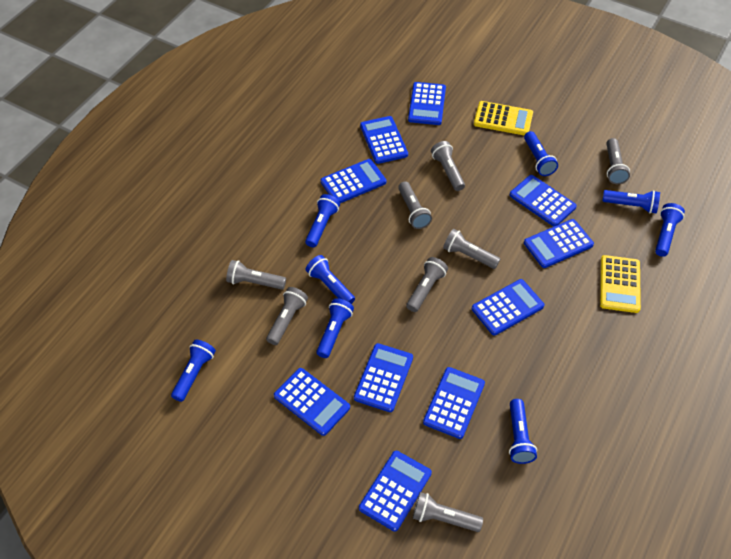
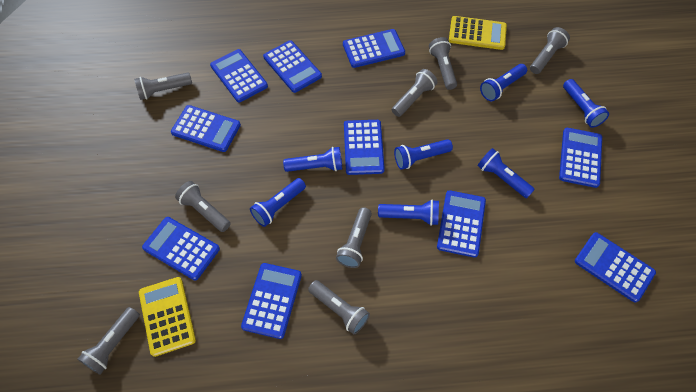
blue flashlight: [171,340,216,402] [305,194,340,247] [306,255,355,304] [316,298,354,358] [509,399,537,464] [524,131,558,176] [602,190,660,213] [655,203,685,257] = 8 -> [250,178,306,227] [283,147,342,172] [378,200,439,226] [394,139,453,170] [478,148,535,198] [480,64,527,101] [563,79,609,128] = 7

